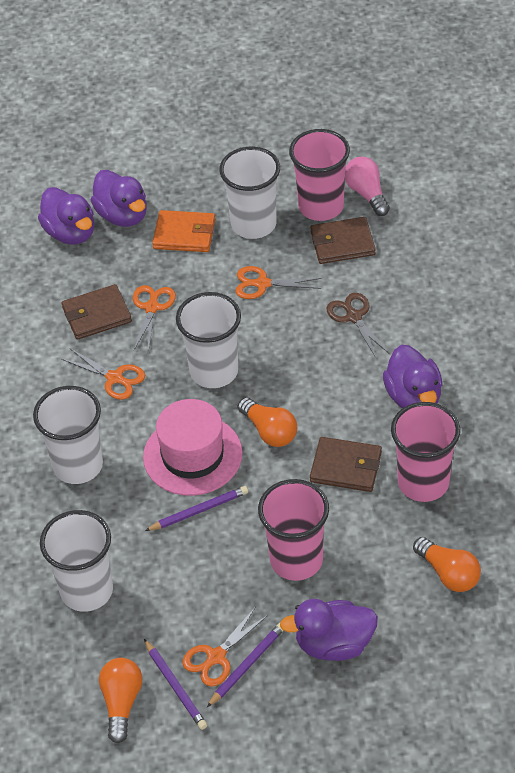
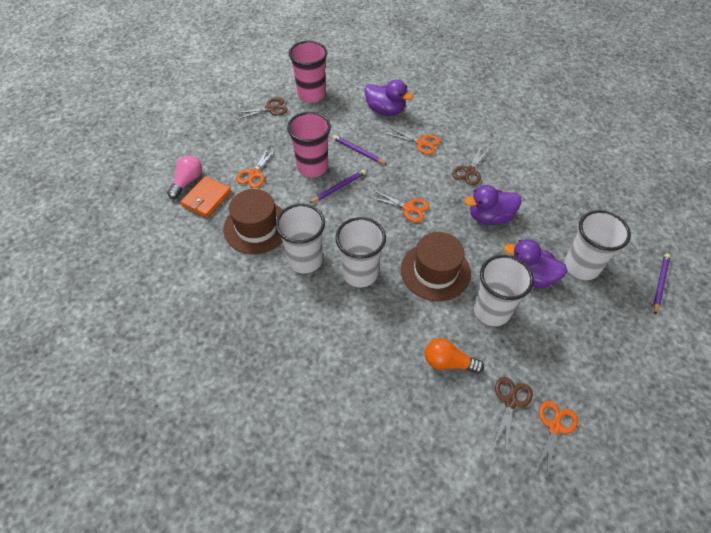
brown hat: none = 0 -> [223,189,283,254] [401,232,471,301] = 2
brown scissors: [326,293,390,358] = 1 -> [236,97,288,120] [452,147,489,185] [493,377,533,449] = 3
brown wallet: [61,284,132,340] [310,217,376,264] [310,437,382,492] = 3 -> none = 0
orange light bulb: [99,658,142,743] [238,397,297,447] [413,537,481,592] = 3 -> [425,338,484,374] = 1
pink cup: [258,479,329,581] [289,129,350,221] [391,402,460,502] = 3 -> [287,112,331,177] [289,41,328,103] = 2
pink hat: [143,399,242,496] = 1 -> none = 0
purple duck: [38,187,94,245] [90,170,147,227] [280,599,378,661] [383,345,443,409] = 4 -> [365,79,413,116] [465,185,521,225] [504,239,568,289] = 3

